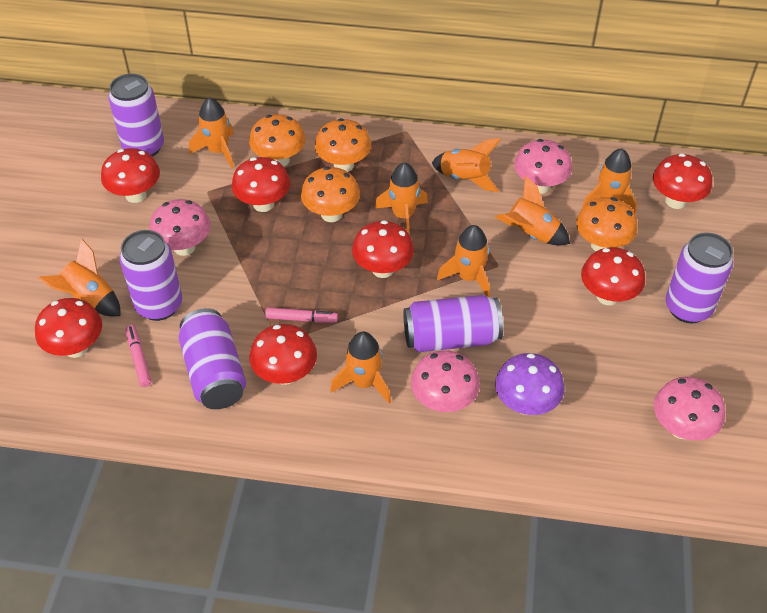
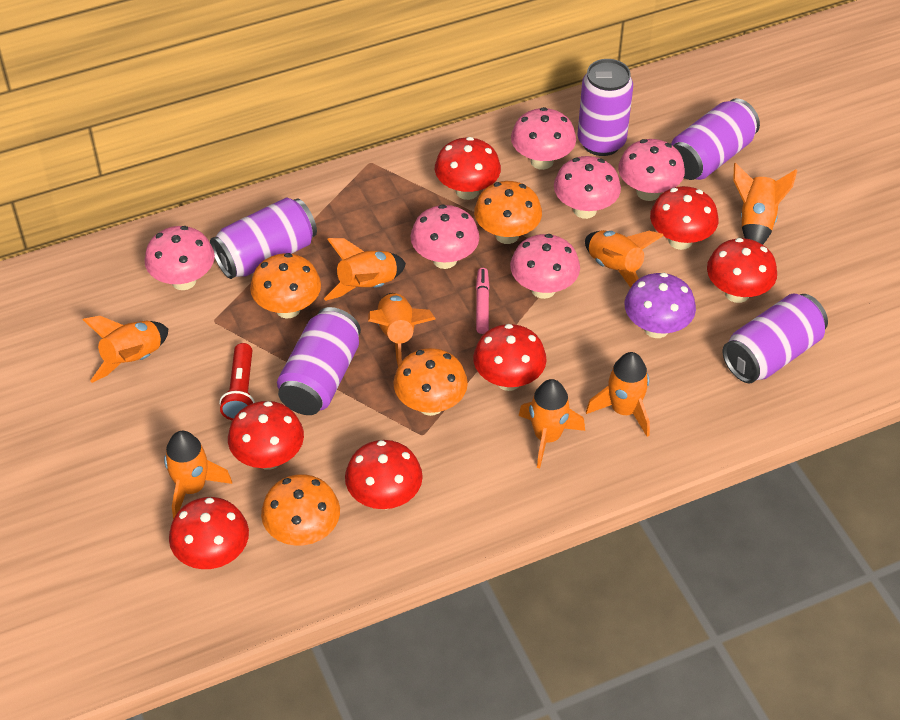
pink marker: [126,325,151,387] [265,308,338,323] = 2 -> [476,268,490,334] = 1
pink mushroom: [149,199,211,256] [411,350,480,412] [514,139,572,194] [654,377,725,441] = 4 -> [145,226,215,290] [411,204,479,269] [510,234,580,299] [511,107,576,170] [554,156,621,219] [618,139,685,201] = 6
red flashlight: none = 0 -> [219,343,255,421] = 1

